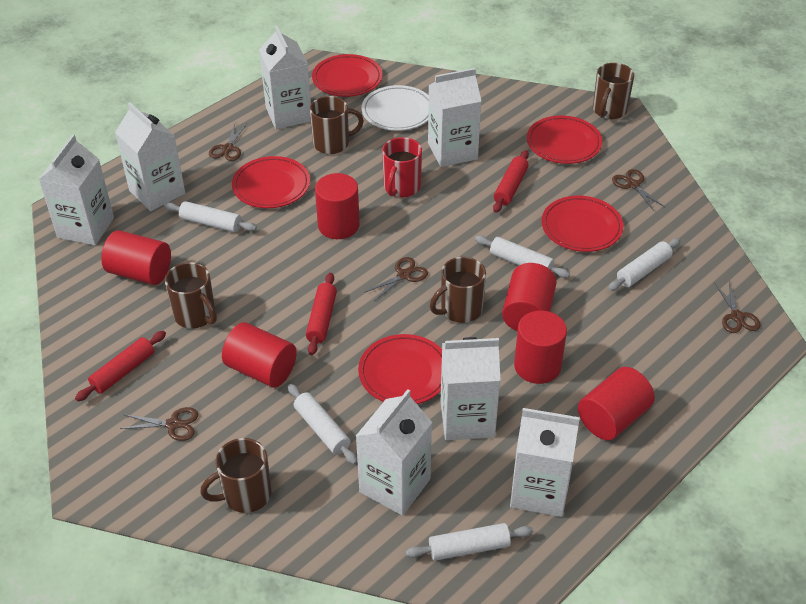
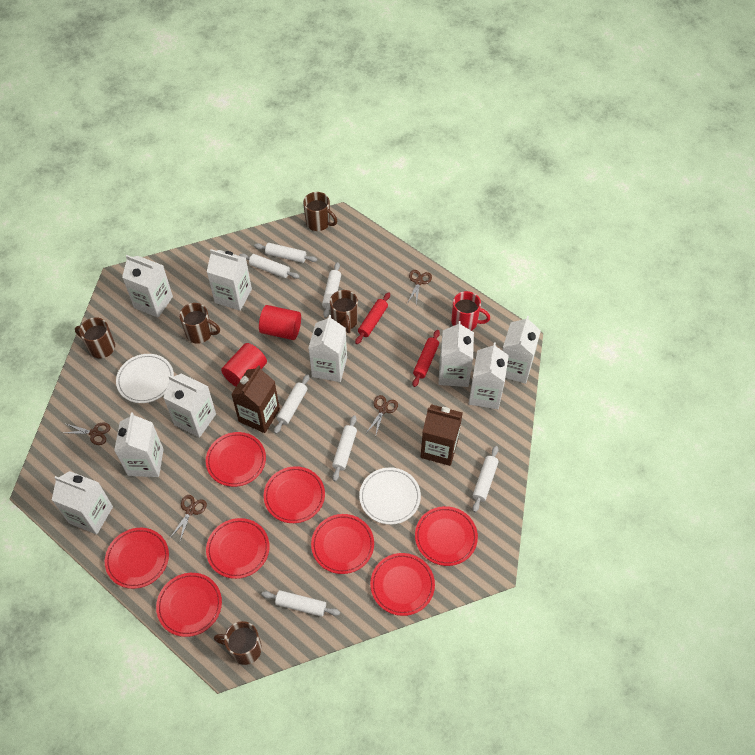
brown carton: none = 0 -> [231,365,280,433] [421,404,463,466] = 2
brown scissors: [120,407,198,441] [209,123,247,161] [364,257,428,301] [612,169,665,211] [715,281,760,333] = 5 -> [64,422,110,445] [170,495,207,540] [366,395,398,434] [408,270,432,306] = 4
red cylinder: [101,230,171,285] [222,322,297,388] [315,173,360,239] [502,263,557,331] [514,310,567,384] [578,367,655,440] = 6 -> [221,343,267,387] [259,305,301,340] = 2
red plate: [232,156,310,208] [312,54,382,97] [358,334,442,404] [527,116,602,164] [541,196,623,252] = 5 -> [105,528,169,589] [156,573,222,637] [206,432,266,487] [206,518,270,579] [264,466,325,523] [311,514,374,574] [370,553,435,616] [415,506,478,566] = 8
red rolling pin: [75,331,166,401] [306,273,337,355] [493,150,529,213] = 3 -> [355,292,390,344] [412,330,440,387] = 2
white carton: [38,134,114,245] [115,103,185,211] [259,25,311,129] [356,389,432,516] [428,68,481,167] [441,337,501,440] [510,408,580,517] = 7 -> [52,471,113,535] [114,412,164,477] [122,255,173,318] [163,373,216,438] [207,249,252,311] [308,315,347,382] [438,321,474,387] [468,342,509,409] [502,316,541,384] = 9
white plate: [362,85,429,131] = 1 -> [116,354,174,403] [359,467,421,525] = 2
white rolling pin: [164,201,257,232] [288,384,358,465] [405,523,533,561] [475,236,570,278] [608,238,680,291] = 5 -> [239,253,300,279] [254,243,317,263] [261,590,340,617] [274,374,310,434] [322,262,341,318] [332,415,357,481] [473,446,499,512] = 7

